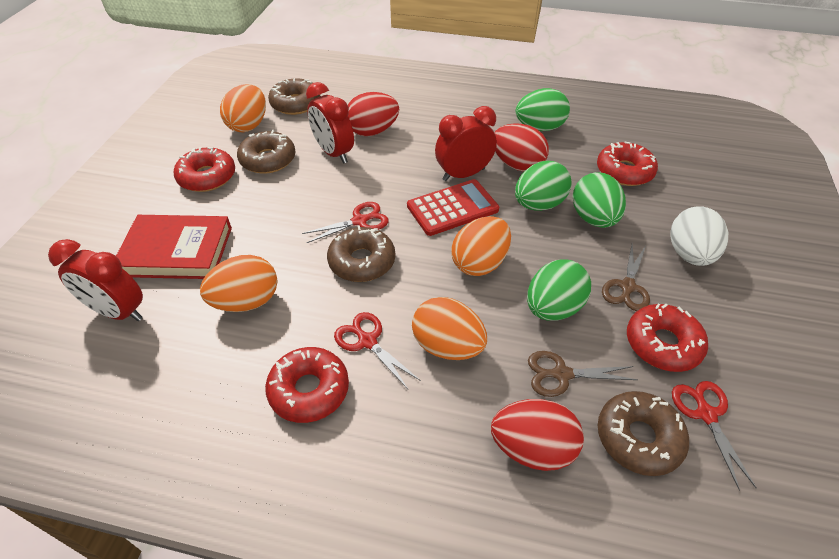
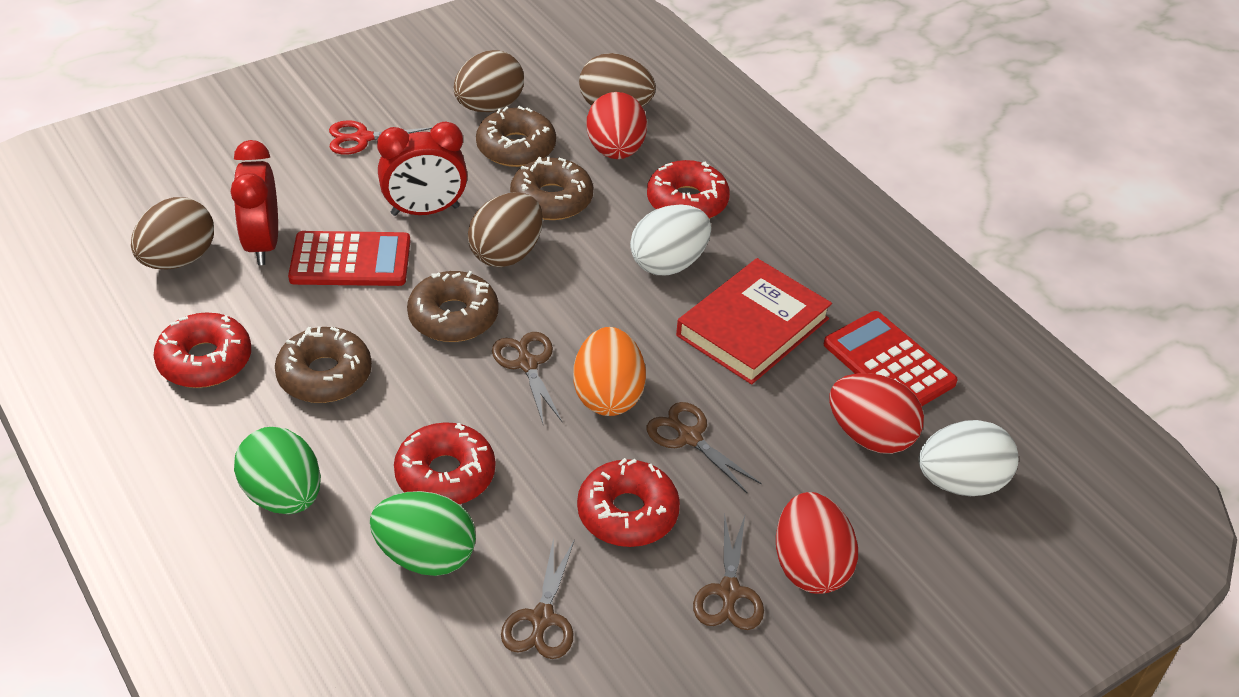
brown egg: none = 0 -> [131,197,214,270] [454,50,524,112] [467,192,543,267] [579,53,656,107] = 4
brown scissors: [528,351,638,397] [602,244,650,311] = 2 -> [492,332,562,423] [501,538,575,659] [647,402,762,494] [693,513,764,630] = 4
green egg: [515,161,572,211] [516,88,570,131] [527,259,591,321] [573,172,626,228] = 4 -> [234,427,321,514] [370,491,476,576] = 2
orange egg: [200,255,277,312] [220,84,266,133] [412,297,487,360] [451,216,511,276] = 4 -> [573,327,646,416] = 1
red calculator: [407,179,499,236] = 1 -> [288,231,411,286] [824,311,958,406] = 2
red clock: [48,239,143,321] [306,82,354,164] [435,106,497,181] = 3 -> [231,140,278,265] [377,122,467,216] = 2
red scissors: [302,202,389,243] [334,312,421,389] [672,381,756,490] = 3 -> [329,120,433,155] = 1
white egg: [670,206,728,266] = 1 -> [630,204,711,275] [918,420,1018,496] = 2

